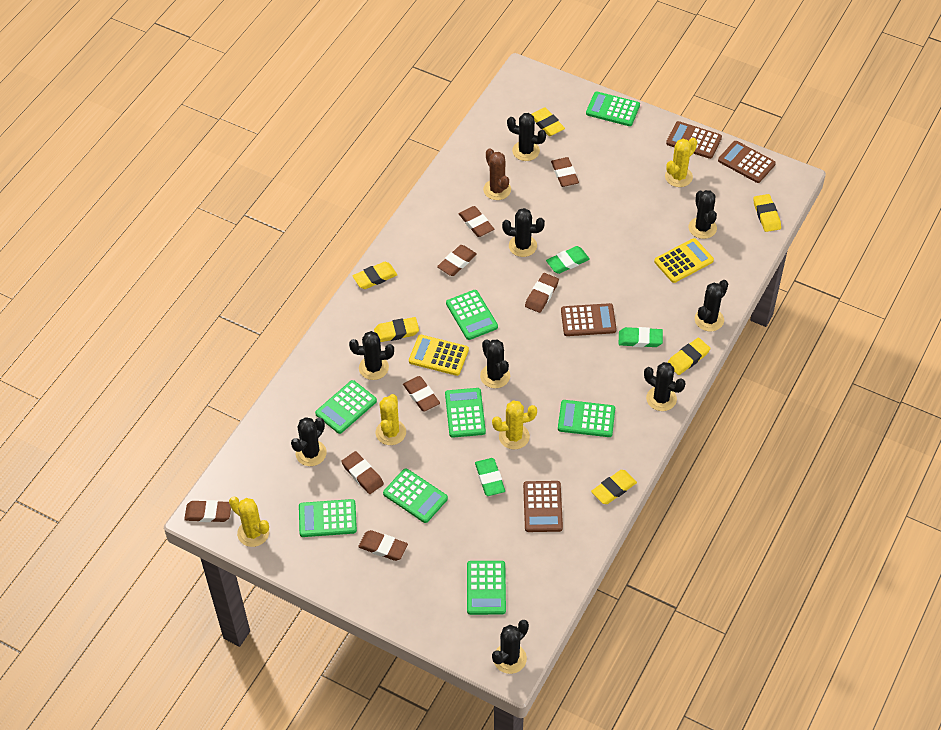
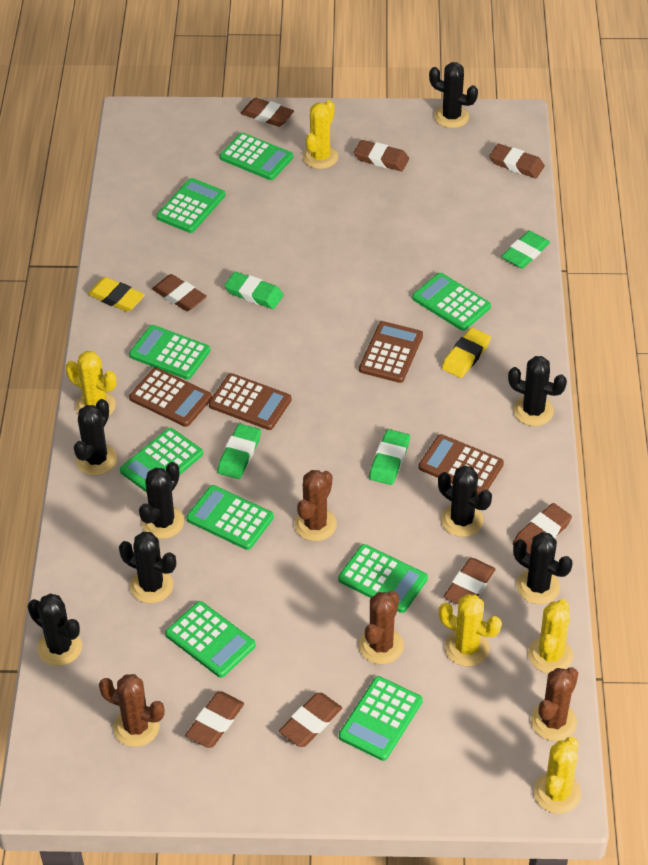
black cactus: [291,417,327,466] [349,331,394,380] [480,339,510,388] [492,620,529,674] [502,208,545,257] [507,113,546,161] [644,362,685,411] [688,190,717,239] [695,280,728,331] = 9 -> [28,594,82,666] [74,399,117,475] [119,532,176,603] [139,462,184,539] [429,62,478,128] [438,465,492,537] [508,356,567,426] [513,532,573,604] = 8
brown cactus: [483,148,511,200] = 1 -> [99,674,165,747] [294,470,337,541] [359,591,404,664] [531,667,578,741] = 4
green calculator: [299,499,357,537] [315,380,377,434] [383,468,448,523] [445,388,486,438] [446,290,498,340] [467,561,506,615] [558,400,615,437] [586,91,640,126] = 8 -> [120,428,203,492] [129,325,210,380] [156,178,225,233] [165,601,256,678] [186,485,274,550] [220,133,293,180] [338,544,428,613] [339,676,423,761] [412,273,491,331] = 9
green eraser: [475,458,505,496] [546,246,590,274] [619,327,663,347] = 3 -> [217,424,261,479] [224,272,284,309] [369,429,410,485] [501,231,550,269] = 4
yellow cactus: [229,496,269,547] [375,394,406,445] [492,400,537,449] [665,138,697,187] = 4 -> [65,351,116,416] [303,100,338,169] [439,594,502,666] [528,599,573,673] [534,737,581,814] = 5
yellow calculator: [409,335,469,376] [654,238,714,283] = 2 -> none = 0
yellow eraser: [353,262,397,289] [374,317,419,342] [531,107,565,136] [591,470,637,504] [667,338,710,375] [753,194,781,232] = 6 -> [88,277,145,312] [442,328,491,378] = 2

